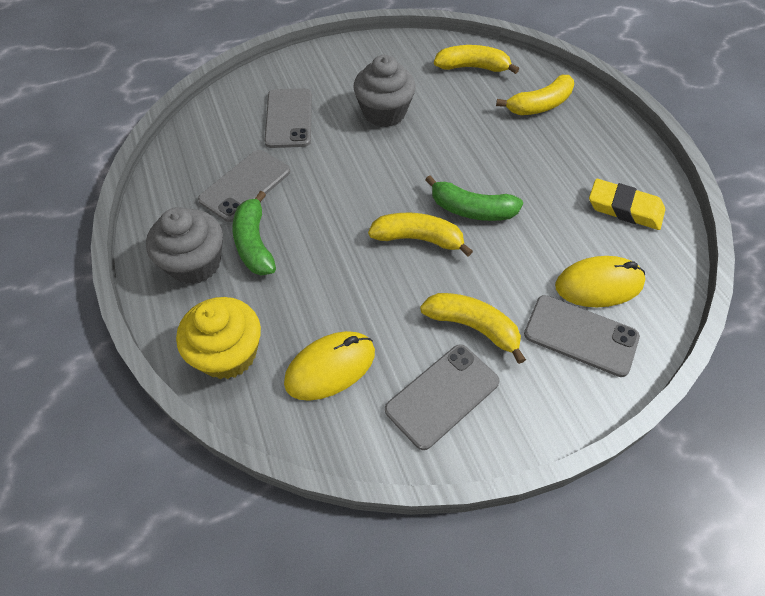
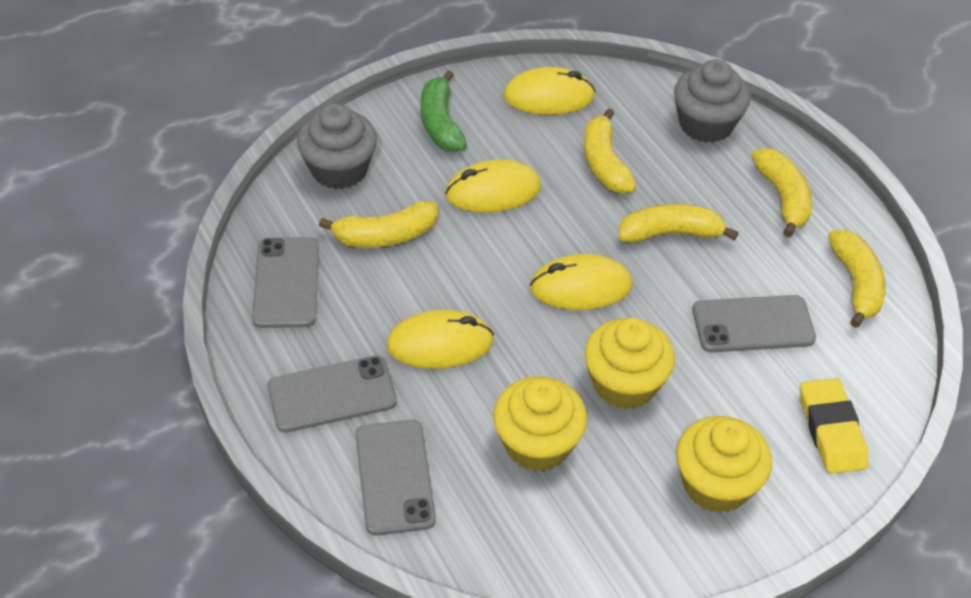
green banana: [232,191,276,275] [425,176,523,221] = 2 -> [421,70,467,152] = 1
yellow banana: [368,213,473,256] [420,293,526,364] [434,45,519,74] [496,75,574,115] = 4 -> [319,201,438,248] [584,108,637,193] [618,204,738,243] [752,148,812,237] [828,230,886,328] = 5
yellow cupcake: [176,297,261,379] = 1 -> [493,377,587,472] [585,318,675,409] [677,416,772,513] = 3
yellow mouse: [284,331,375,401] [555,256,645,307] = 2 -> [386,310,494,369] [445,159,541,213] [503,67,595,115] [530,254,632,310] = 4

